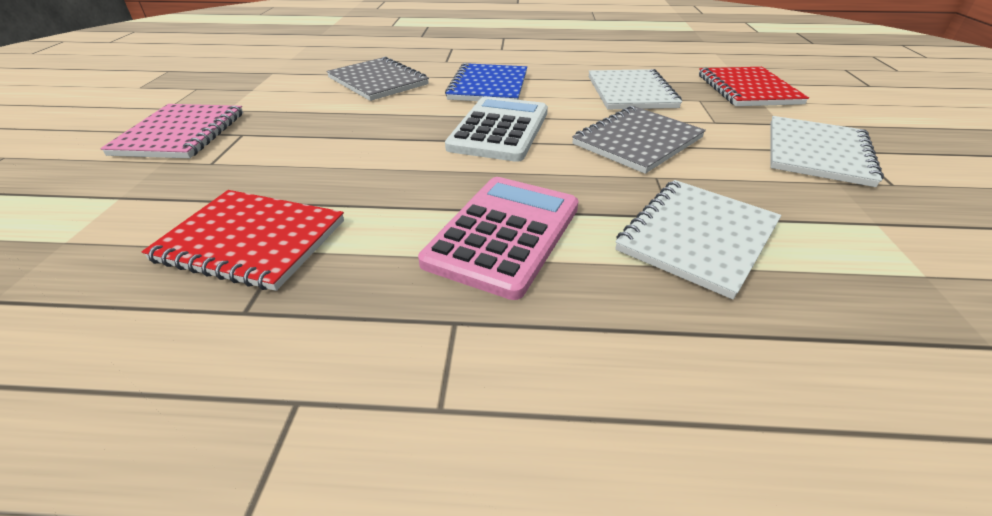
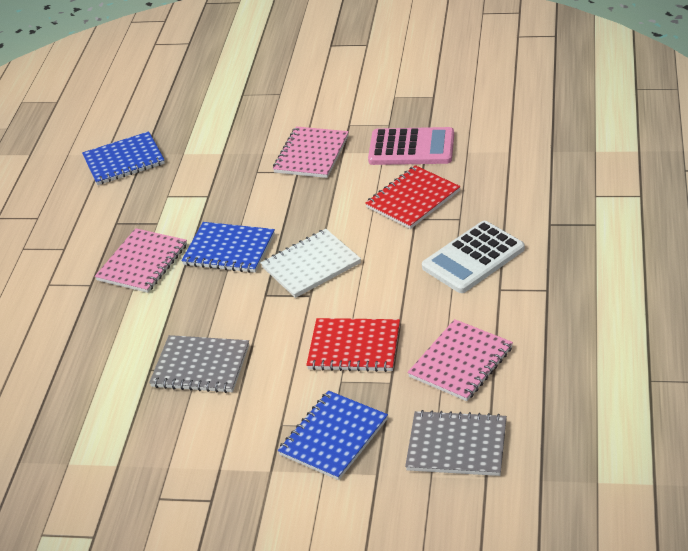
blue notebook: [445,63,527,101] = 1 -> [82,131,165,185] [181,222,275,273] [278,391,388,480] = 3
pink notebook: [100,104,243,158] = 1 -> [95,228,187,293] [273,126,349,178] [407,319,513,401] = 3
white notebook: [589,69,682,109] [615,180,781,299] [770,116,884,187] = 3 -> [261,229,361,298] = 1

